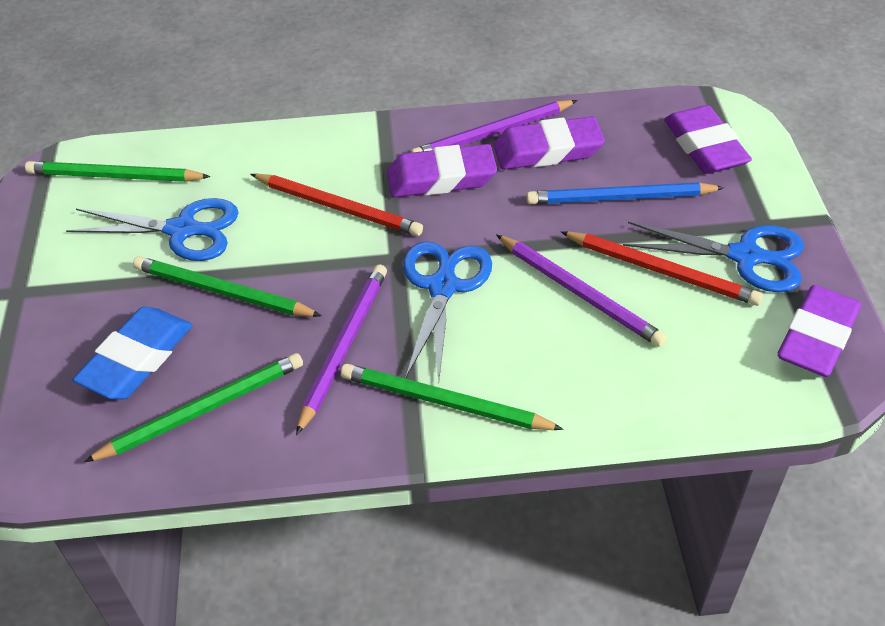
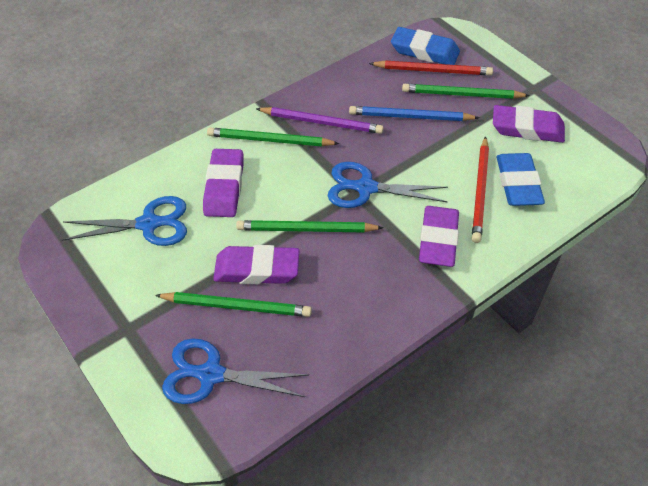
blue eraser: [73,307,193,399] = 1 -> [391,27,460,65] [497,153,545,206] = 2
purple pencil: [296,264,387,435] [411,100,578,153] [496,234,667,347] = 3 -> [256,107,384,134] = 1

